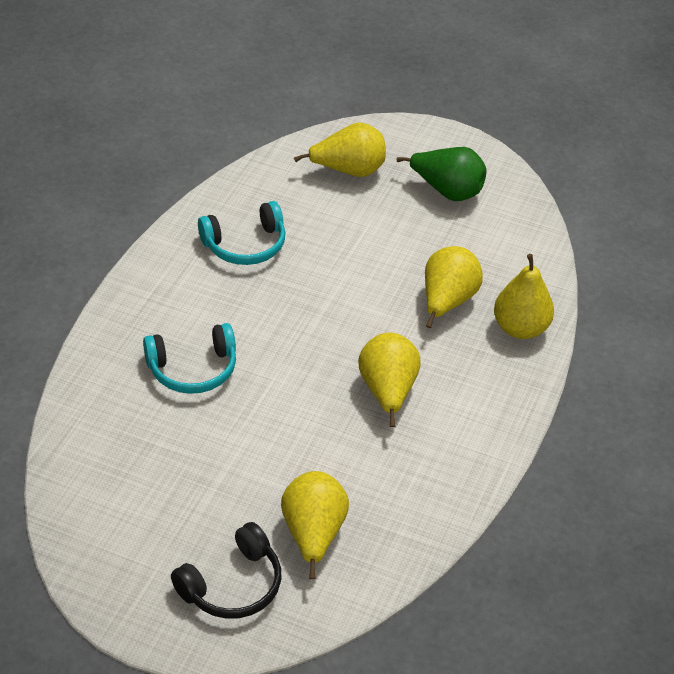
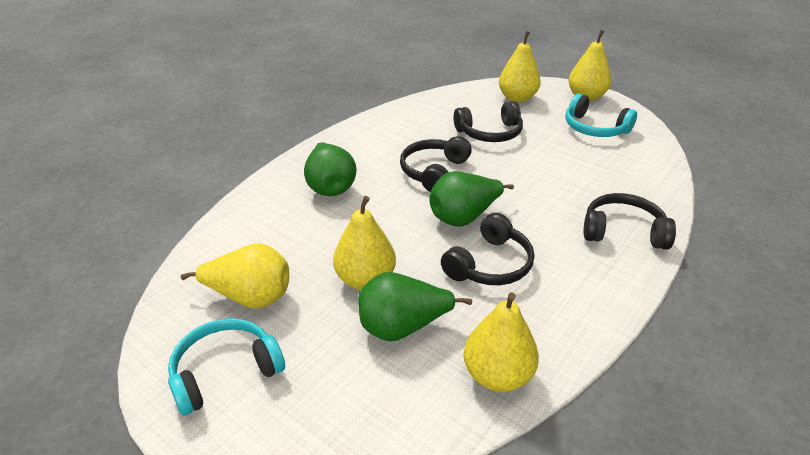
black headphones: [171,522,281,619] = 1 -> [400,136,472,192] [441,213,534,285] [454,101,523,142] [583,193,676,250] = 4
green pear: [396,147,486,201] = 1 -> [304,142,357,196] [358,272,472,342] [429,171,514,227] = 3

